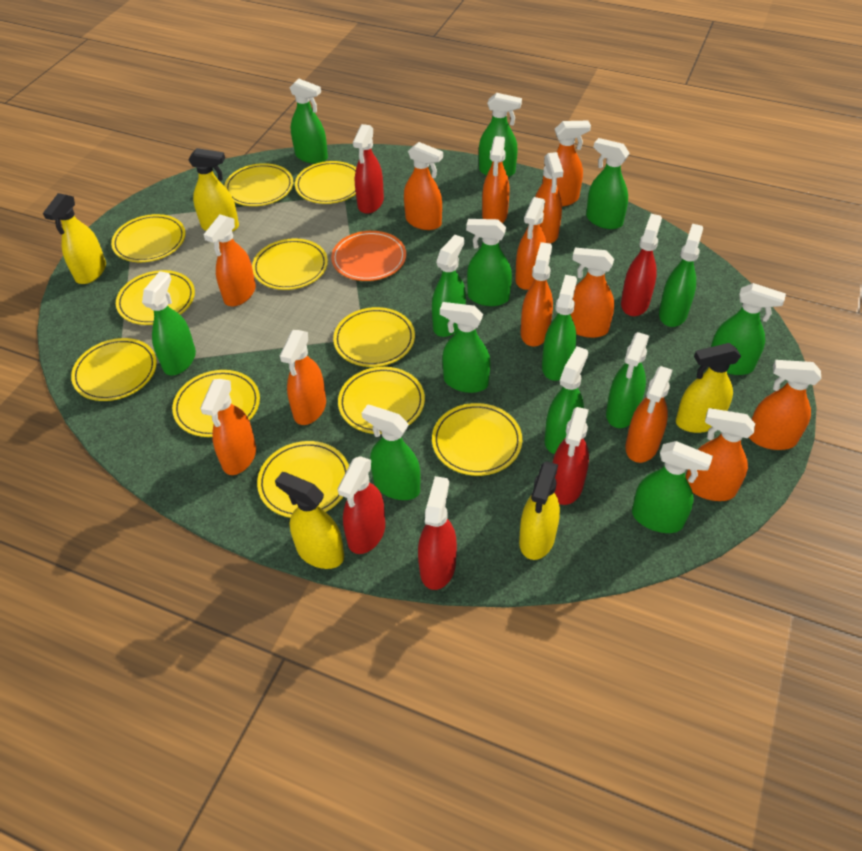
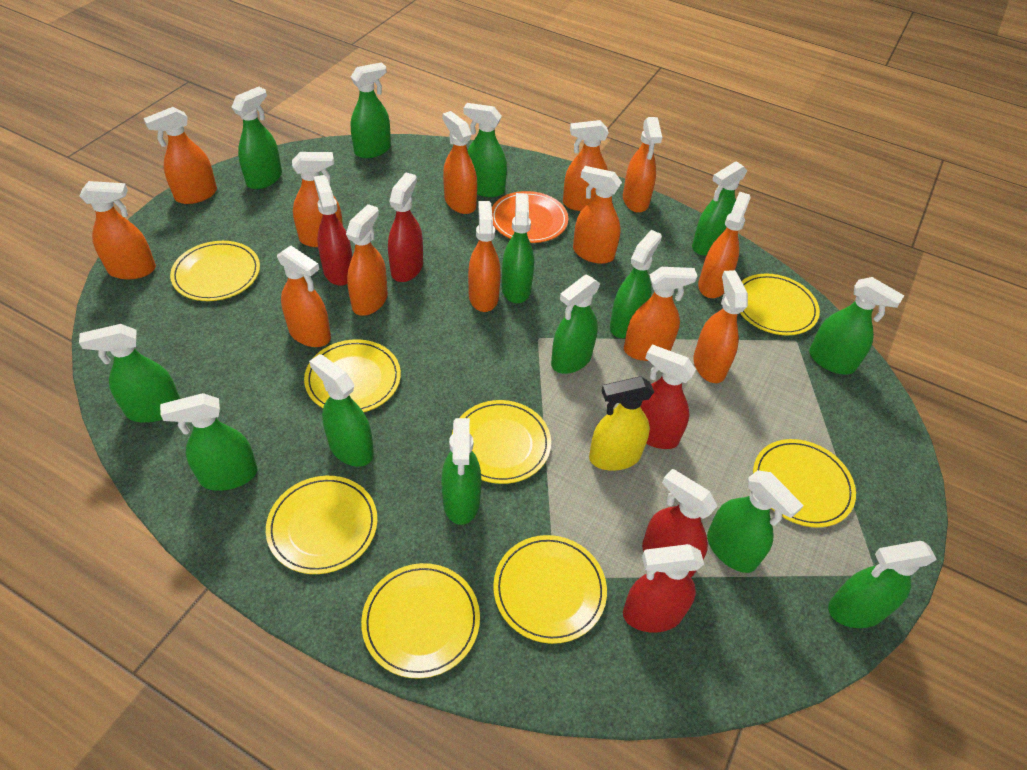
yellow plate: [71,338,157,401] [111,214,186,262] [116,270,195,325] [172,370,260,437] [224,163,293,206] [252,239,328,290] [257,441,349,518] [295,161,356,204] [333,307,415,367] [338,367,425,434] [432,403,522,476] = 11 -> [170,241,260,301] [266,476,378,574] [304,339,401,412] [361,563,480,679] [452,400,551,484] [493,535,607,644] [740,274,820,335] [753,439,856,528] = 8
yellow spray bottle: [43,193,106,284] [188,148,239,232] [275,472,344,569] [519,461,560,560] [676,343,741,433] = 5 -> [589,376,654,471] = 1

